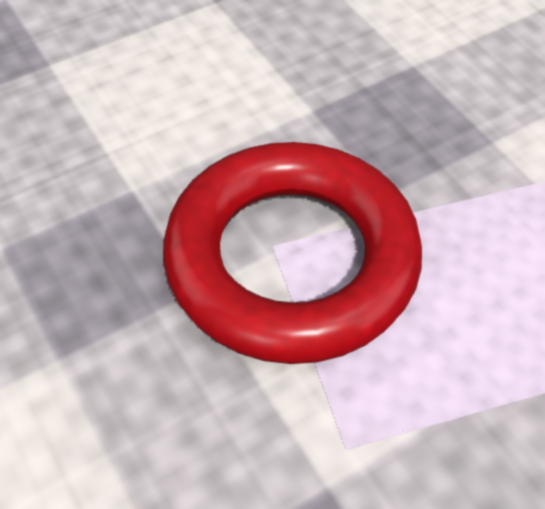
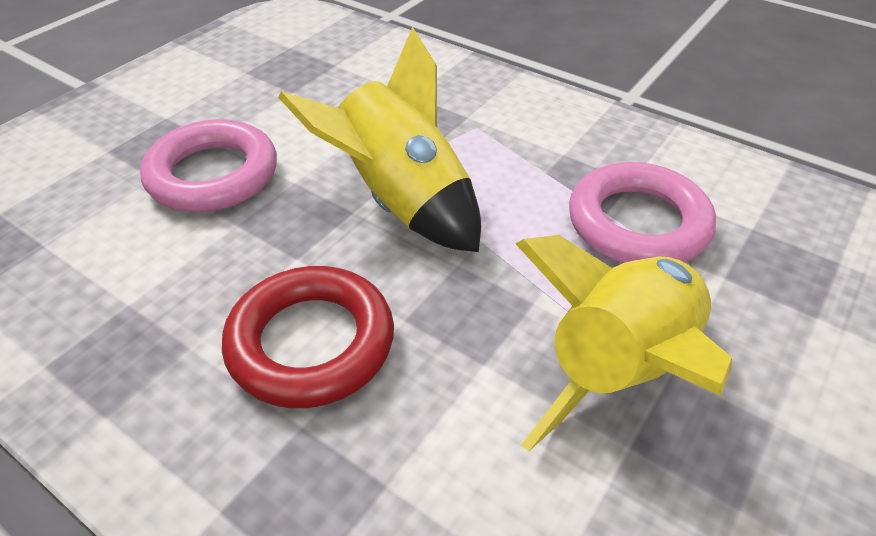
pink ring: none = 0 -> [140,119,277,212] [569,162,716,263] = 2
yellow rocket: none = 0 -> [278,27,481,252] [515,235,732,452] = 2

